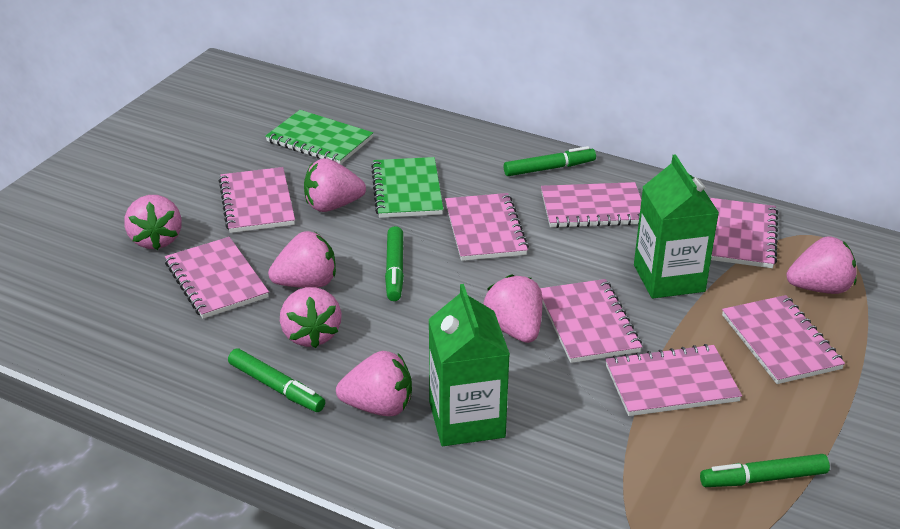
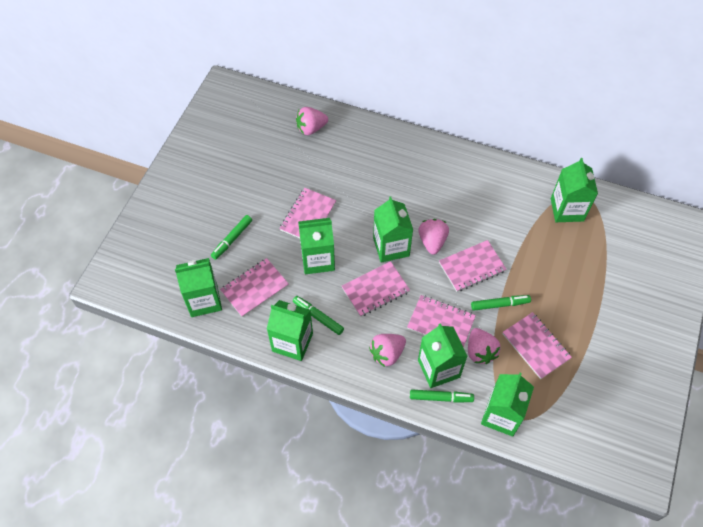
green carton: [429,284,510,446] [634,154,719,299] = 2 -> [175,258,222,317] [267,300,313,361] [298,218,335,274] [373,196,413,263] [418,323,468,388] [481,373,534,437] [551,158,598,222] = 7
green notebook: [265,110,373,164] [371,157,443,218] = 2 -> none = 0
pink notebook: [165,237,269,319] [219,167,295,233] [445,193,529,261] [540,279,642,363] [541,182,641,228] [605,344,742,416] [710,198,778,268] [722,295,845,384] = 8 -> [220,258,289,317] [279,188,336,238] [342,261,410,317] [407,295,476,348] [439,240,507,292] [503,312,572,379] = 6
pink strawberry: [125,195,182,250] [268,231,336,288] [280,287,342,348] [304,158,366,212] [336,351,412,416] [484,275,542,343] [786,236,857,294] = 7 -> [296,107,328,135] [369,334,406,367] [418,219,449,255] [468,328,501,364] = 4

